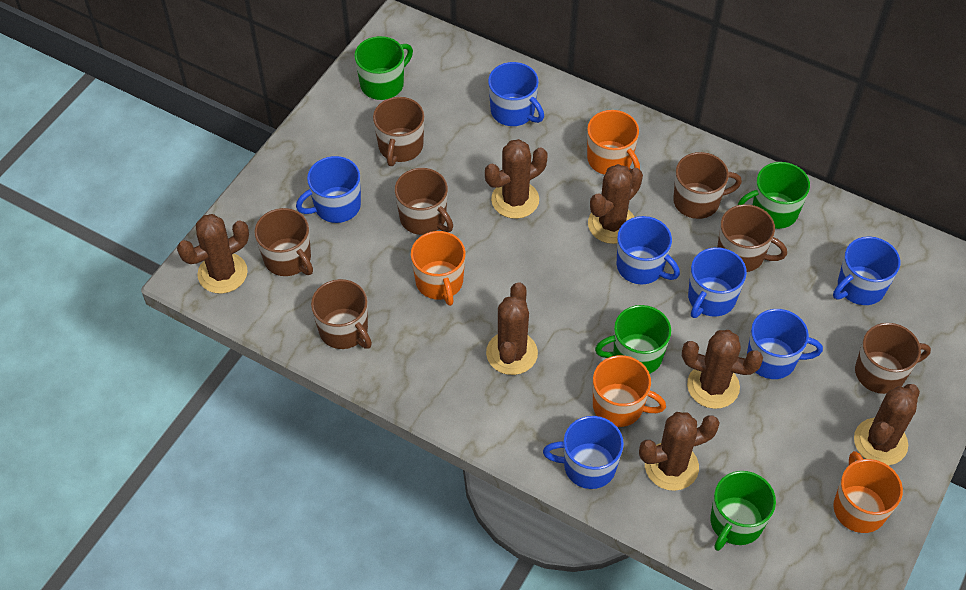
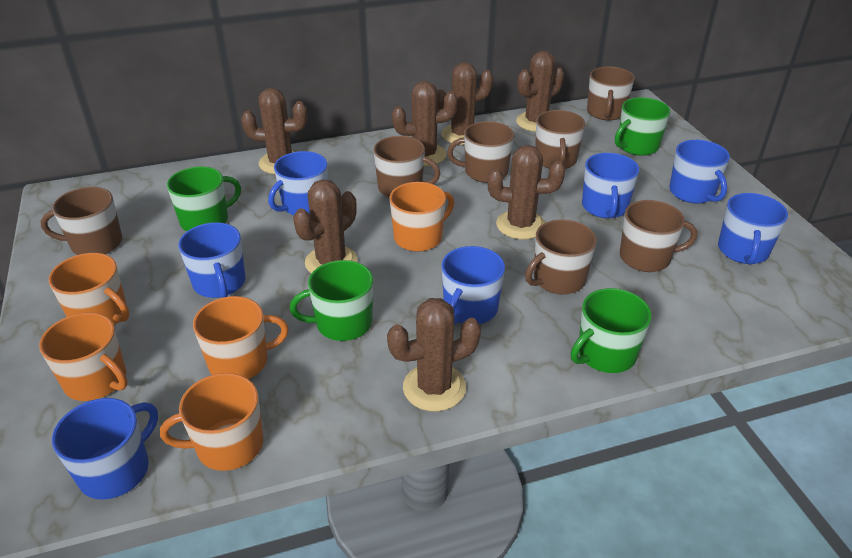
orange mug: [411,231,466,306] [587,110,640,175] [593,355,666,427] [833,451,903,533] = 4 -> [39,313,128,401] [48,253,129,325] [160,373,263,471] [193,296,289,379] [390,182,454,252] = 5

